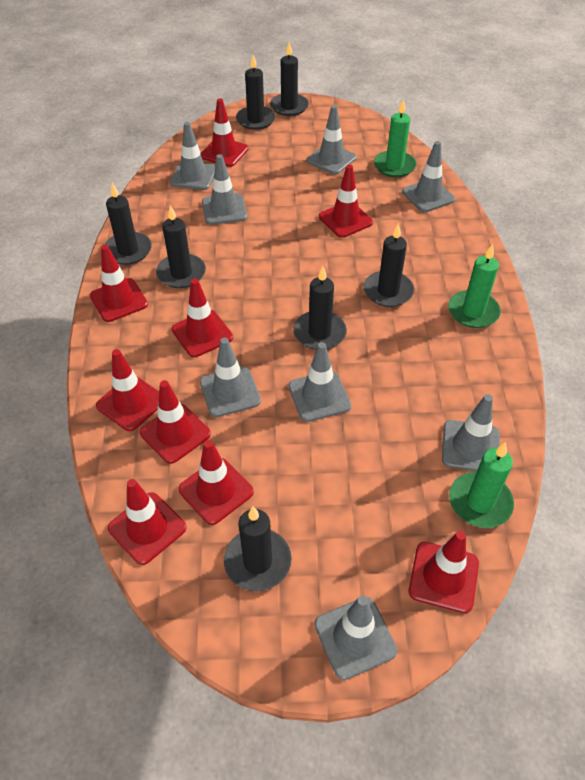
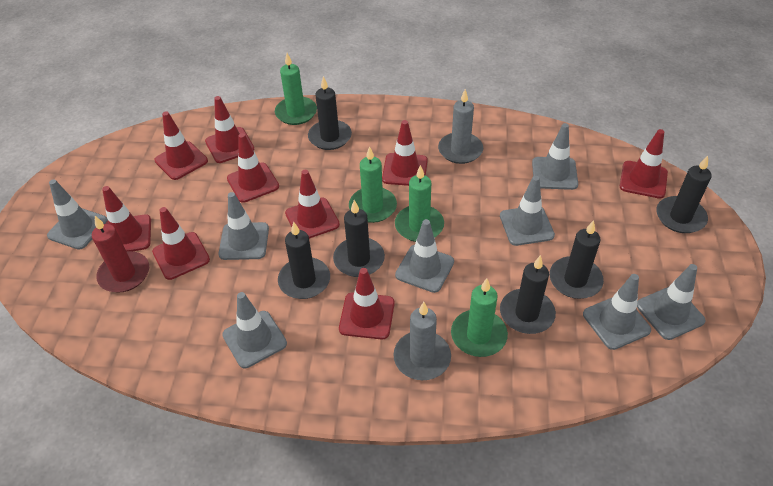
black candle: [105,183,152,265] [156,205,206,288] [224,506,292,591] [236,55,276,130] [270,42,309,116] [293,266,347,350] [364,223,414,307] = 7 -> [278,222,330,299] [308,76,352,150] [333,200,385,277] [500,255,556,334] [549,220,604,299] [656,156,712,233] = 6
green candle: [374,99,416,177] [448,244,501,328] [449,442,514,528] = 3 -> [275,53,317,125] [349,146,397,223] [395,165,444,242] [451,278,508,357] = 4
grey candle: none = 0 -> [393,302,451,380] [438,89,483,164] = 2
red candle: none = 0 -> [92,216,149,293] = 1

